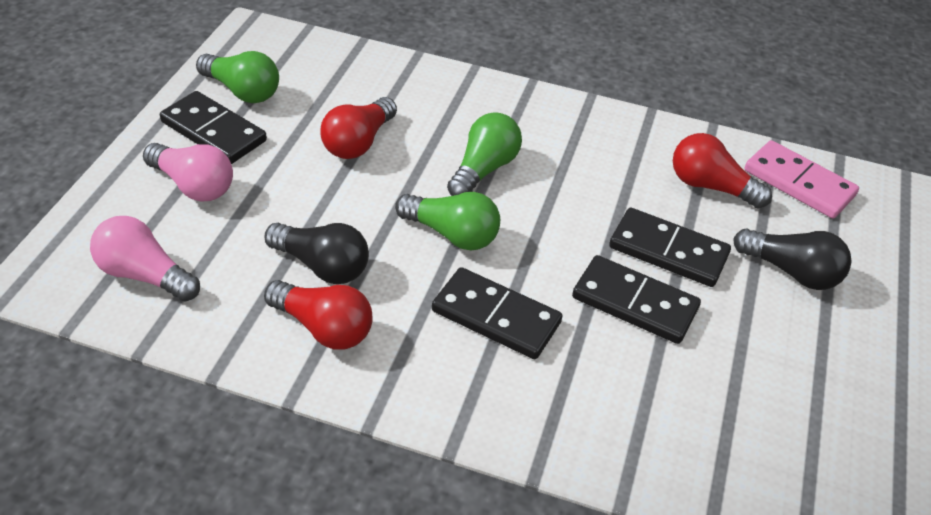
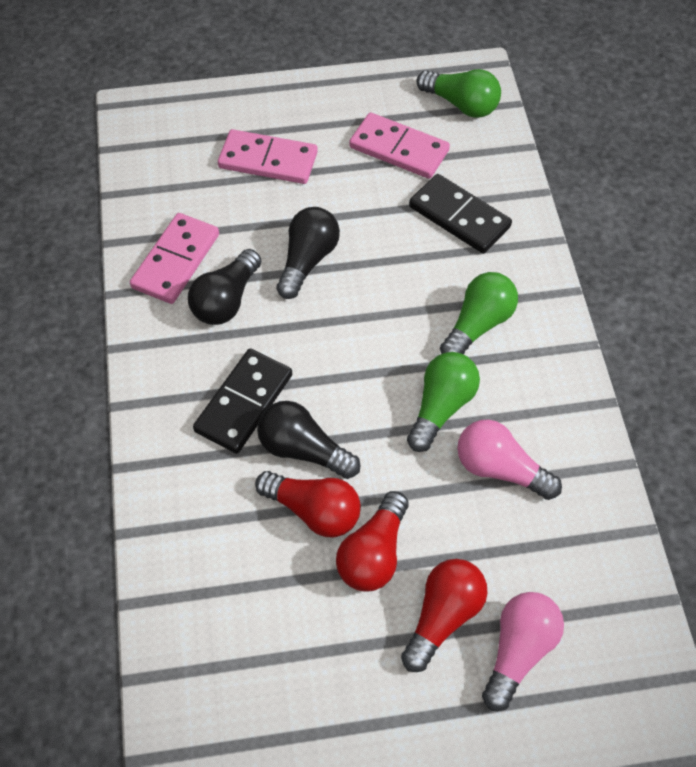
black domino: [160,91,267,164] [432,267,562,359] [572,255,701,344] [609,208,731,287] = 4 -> [193,349,292,453] [409,174,512,254] = 2
black light bulb: [265,223,369,284] [733,228,852,290] = 2 -> [188,249,261,325] [257,401,360,479] [276,207,340,299] = 3
pink domino: [744,140,859,219] = 1 -> [130,213,219,304] [218,129,318,184] [349,112,450,179] = 3

